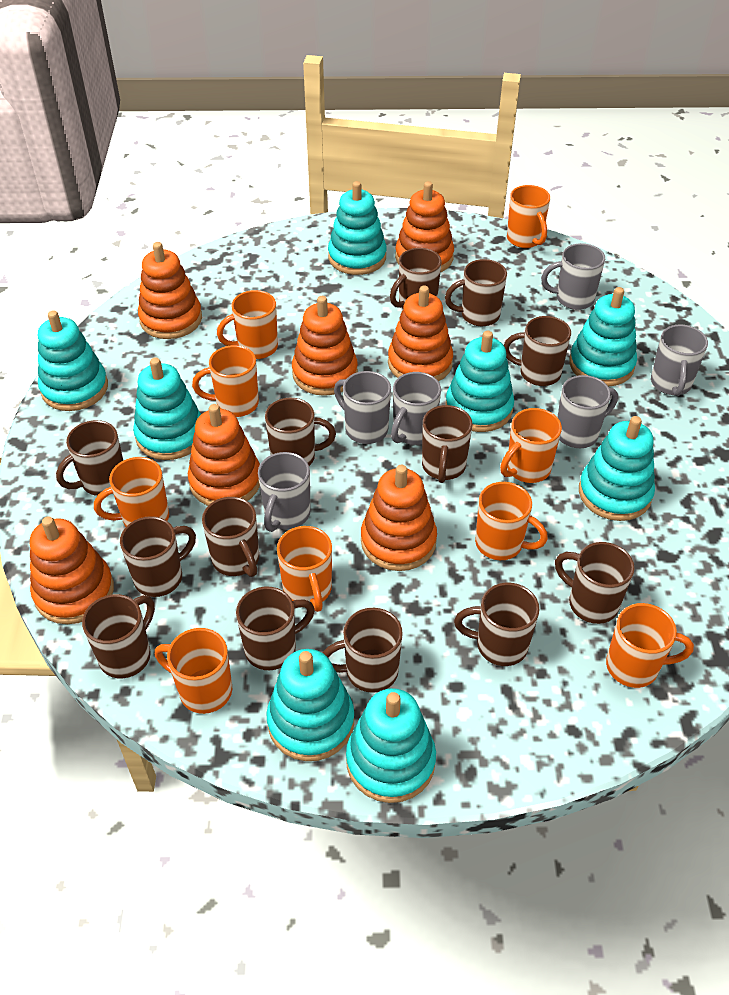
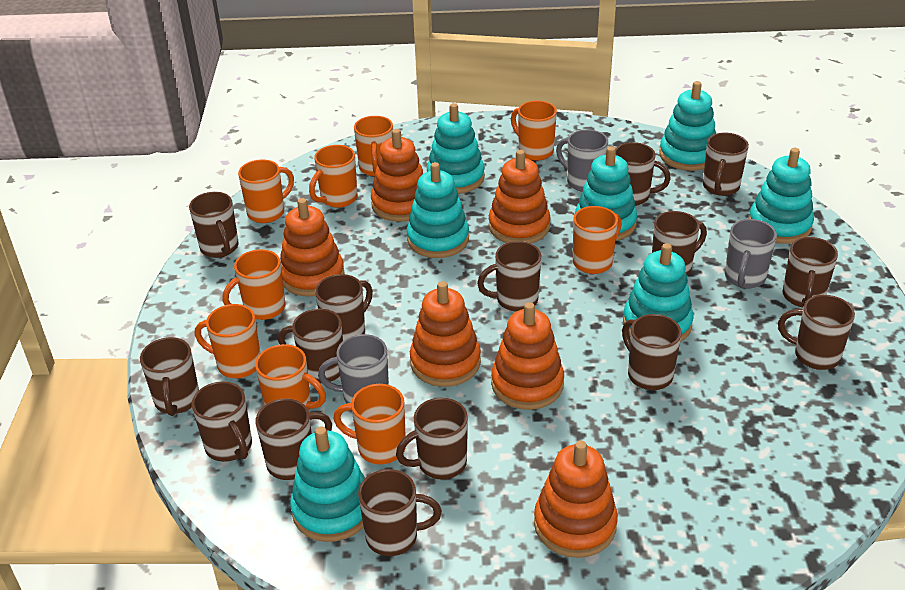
brown mug: [56,420,123,496] [82,594,155,678] [120,516,196,597] [202,497,259,577] [236,587,315,670] [265,398,336,466] [322,608,403,693] [390,248,441,308] [422,405,473,483] [445,259,507,326] [454,583,539,666] [504,316,571,386] [555,542,635,624] = 13 -> [140,337,199,416] [189,192,238,258] [192,381,252,462] [256,398,332,480] [278,308,343,383] [315,274,373,341] [358,469,442,556] [396,397,468,479] [477,241,541,312] [616,142,671,206] [622,314,682,390] [652,211,707,276] [703,133,749,196] [778,295,855,370] [783,237,838,307] = 15
grey mug: [258,452,310,532] [334,371,391,444] [391,372,441,445] [541,243,605,310] [558,375,618,448] [651,325,708,396] = 6 -> [318,334,389,404] [556,129,608,192] [725,219,777,288] = 3
orange stacking toy: [30,516,114,624] [138,242,202,339] [188,404,260,506] [292,296,358,396] [361,465,437,571] [388,286,453,381] [395,181,454,272] = 7 -> [280,198,345,296] [371,129,423,222] [410,281,481,387] [489,150,550,243] [491,302,564,410] [534,440,618,558] = 6
turquoise stacking toy: [38,310,108,411] [133,357,201,460] [266,649,354,761] [328,181,387,275] [346,688,436,803] [446,331,514,432] [569,287,637,386] [579,416,655,521] = 8 -> [290,426,365,542] [407,162,469,258] [427,103,485,194] [575,146,637,241] [623,243,694,342] [659,81,716,171] [749,148,814,244] = 7

